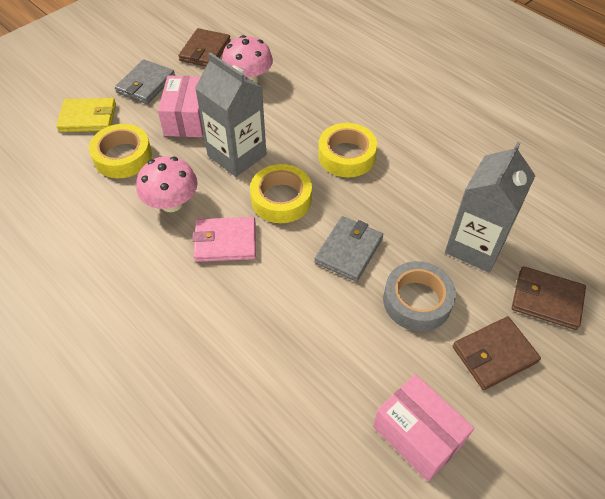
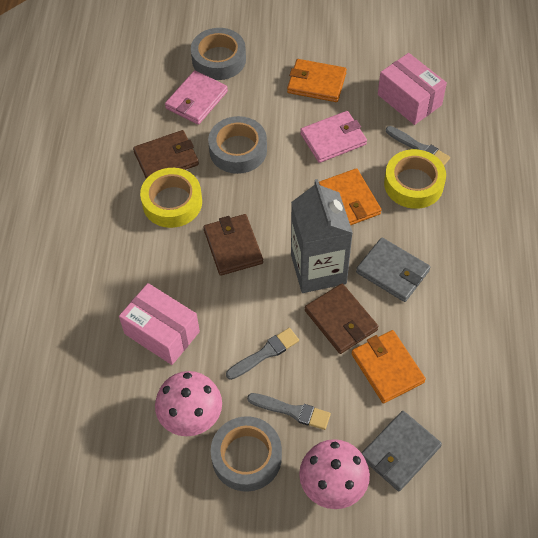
grey brush: none = 0 -> [226,328,299,380] [247,393,331,430] [386,126,450,165] = 3
grey carton: [195,52,266,177] [445,142,536,273] = 2 -> [291,179,353,293] = 1
grey tape: [383,261,456,332] = 1 -> [191,28,246,80] [208,116,267,174] [211,416,282,492] = 3
orange wallet: none = 0 -> [287,59,347,102] [319,168,381,225] [351,330,426,404] = 3
pink wallet: [192,217,256,262] = 1 -> [165,70,228,125] [300,111,367,163] = 2
yellow tape: [89,124,152,178] [250,164,312,223] [318,123,377,177] = 3 -> [140,168,202,228] [384,149,446,209] = 2
yellow wallet: [56,98,116,132] = 1 -> none = 0

